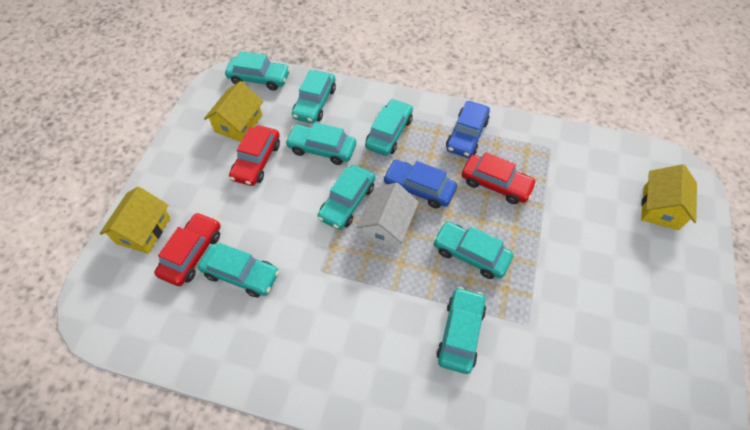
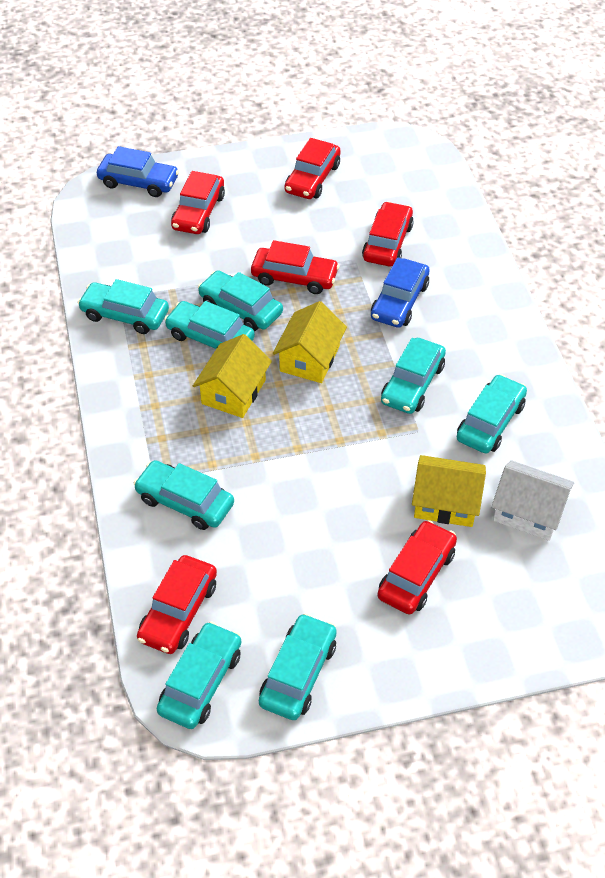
red car: [154,212,220,286] [229,125,280,186] [462,152,537,204] = 3 -> [137,555,217,654] [171,171,225,234] [251,240,340,294] [285,138,341,199] [362,201,414,267] [378,520,457,614] = 6

